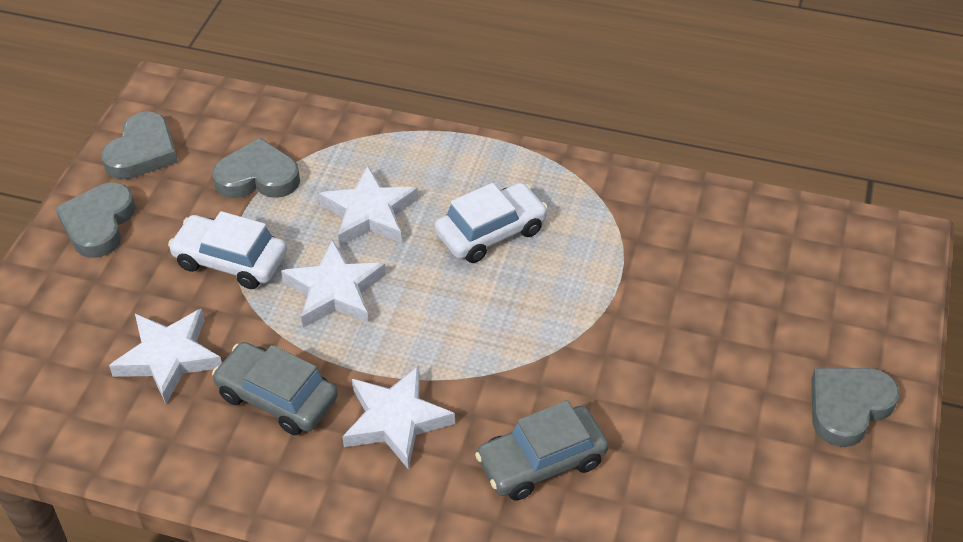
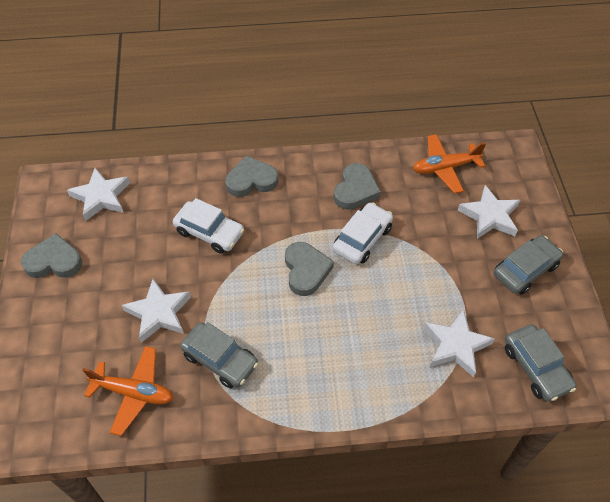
grey car: [212,342,338,435] [475,400,609,501] = 2 -> [180,322,258,388] [494,235,563,295] [505,324,577,402] = 3
orange plane: none = 0 -> [83,346,173,436] [413,134,486,194] = 2

